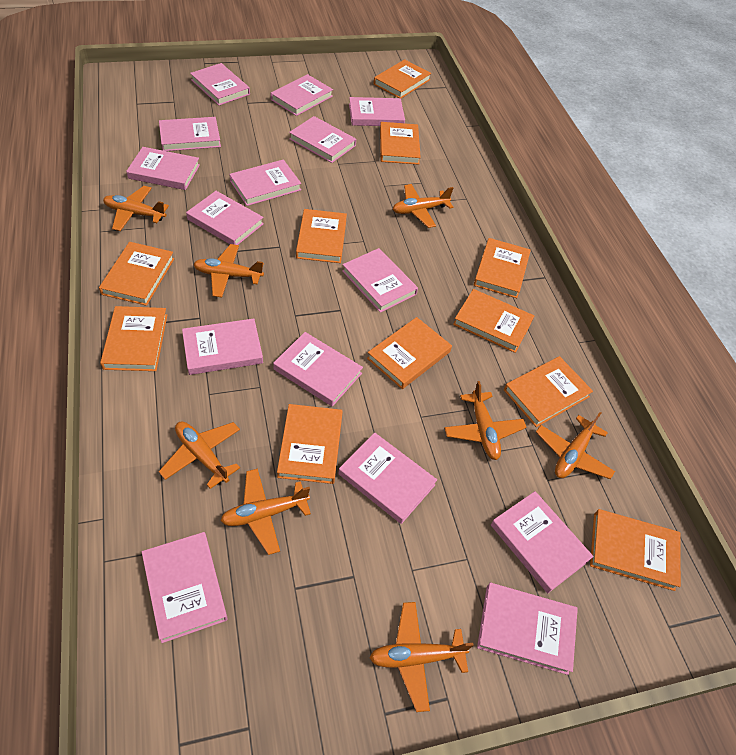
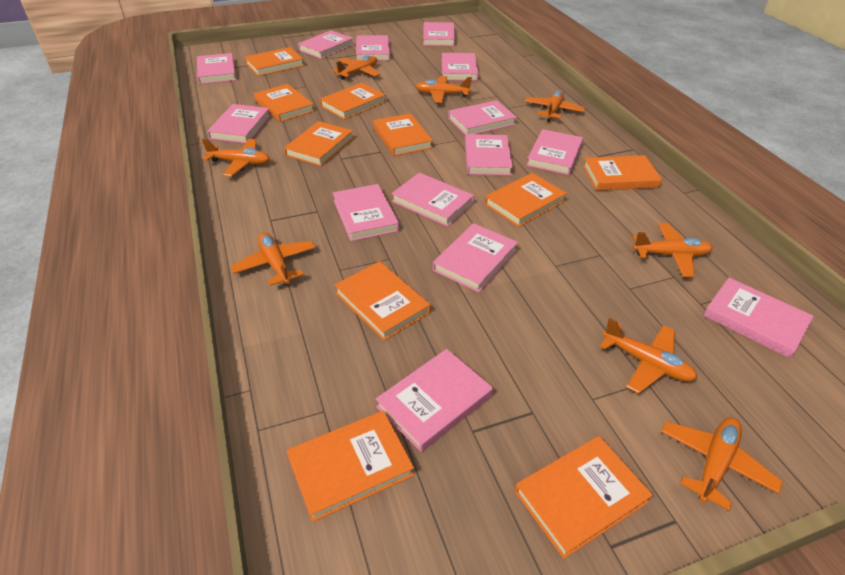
orange book: [99,242,174,306] [100,306,167,371] [277,404,343,484] [296,209,347,263] [367,317,452,389] [373,59,431,98] [380,122,421,165] [453,289,534,353] [474,238,531,298] [504,356,593,427] [590,509,681,591] = 11 -> [245,47,304,76] [254,84,314,122] [284,121,353,166] [287,411,414,522] [320,83,386,120] [334,261,430,341] [373,113,433,156] [485,173,567,227] [515,436,653,559] [583,155,662,191] = 10
pink book: [126,147,200,190] [142,532,228,643] [159,117,221,151] [182,318,263,375] [186,191,264,245] [190,63,250,105] [229,159,301,206] [271,74,333,116] [273,332,363,407] [289,116,356,163] [338,433,437,524] [342,248,418,313] [349,97,405,126] [477,583,578,675] [491,491,594,593] = 15 -> [197,53,236,84] [207,104,271,143] [298,30,354,59] [333,184,399,241] [356,35,390,61] [376,349,493,452] [391,173,474,227] [423,22,455,46] [432,223,518,292] [442,53,478,81] [448,100,517,135] [465,134,513,176] [526,129,583,175] [703,278,814,358] = 14

